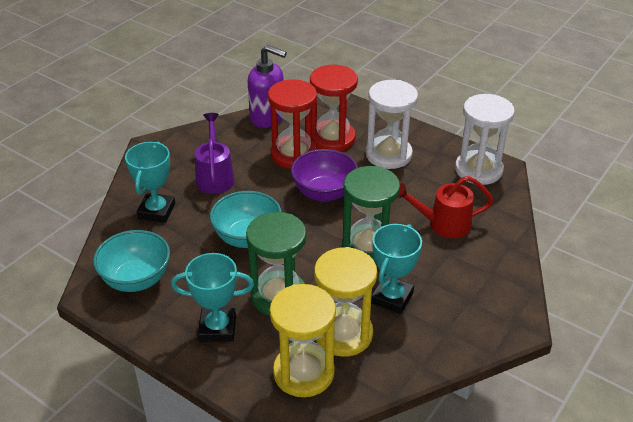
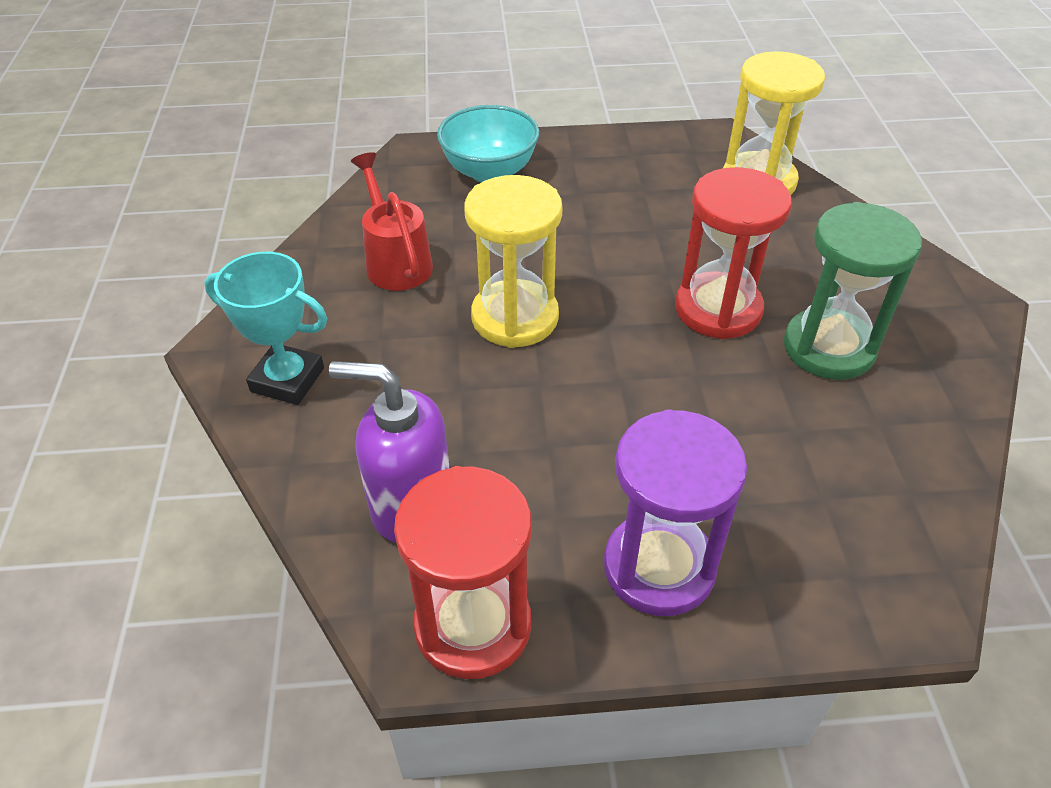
green hourglass: [246,212,306,316] [342,166,400,265] = 2 -> [784,202,922,380] = 1
purple bowl: [291,149,358,202] = 1 -> none = 0
purple hourglass: none = 0 -> [604,409,747,616] = 1
purple watering can: [195,113,235,194] = 1 -> none = 0
turquoise bowl: [93,230,170,292] [210,191,282,248] = 2 -> [437,105,539,182] = 1
turquoise trophy: [125,141,175,223] [171,253,254,342] [371,224,422,314] = 3 -> [204,252,327,405] = 1
white hourglass: [366,80,418,169] [455,94,515,185] = 2 -> none = 0

